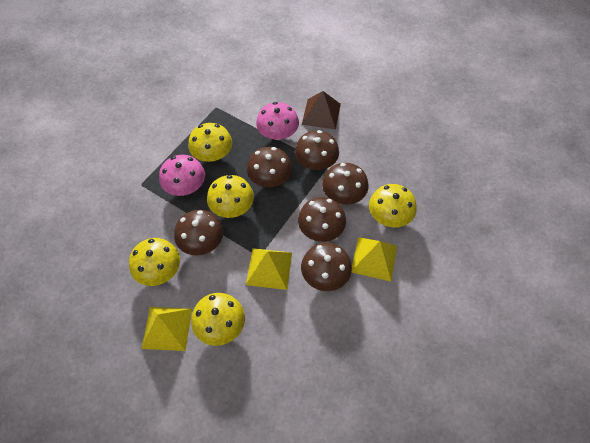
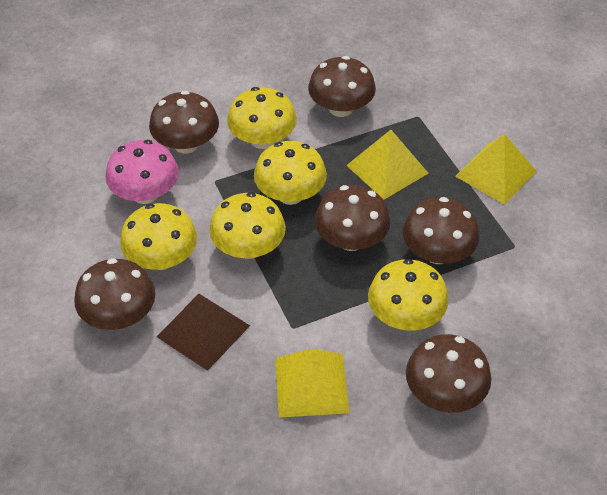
pink mushroom: [159,155,205,196] [256,102,299,140] = 2 -> [105,140,179,204] = 1

